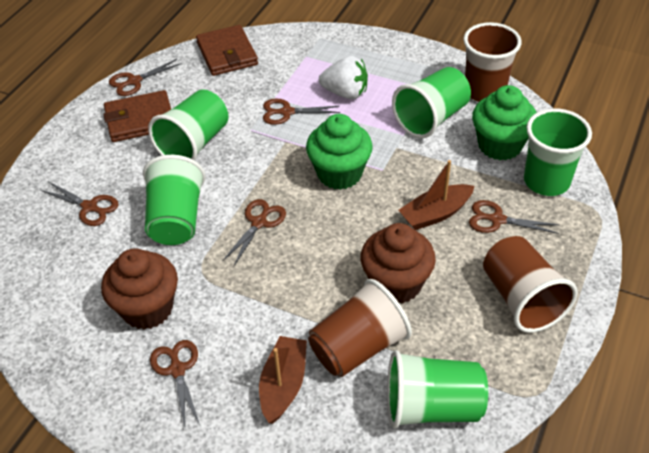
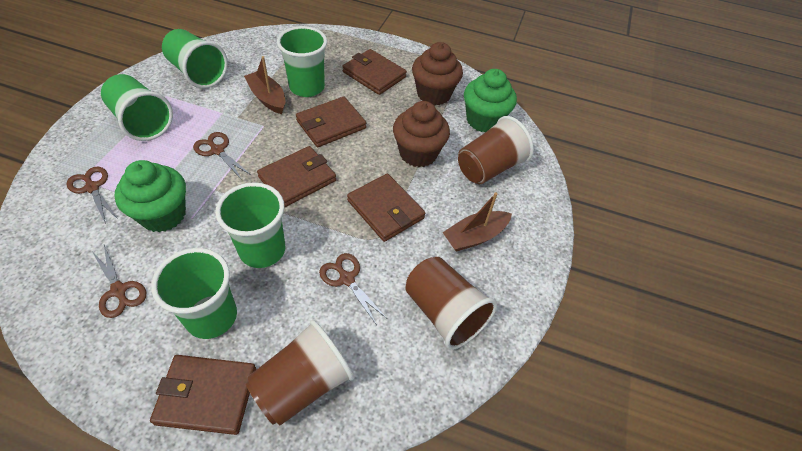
brown scissors: [41,182,119,226] [109,59,182,96] [150,340,200,427] [223,199,286,266] [263,99,340,125] [469,200,560,234] = 6 -> [67,166,118,224] [91,245,146,318] [193,132,251,180] [319,253,386,325] = 4
brown wallet: [103,90,171,142] [196,25,258,76] = 2 -> [150,355,256,435] [257,146,336,208] [296,97,366,147] [342,49,407,95] [347,173,425,242] = 5
white strawberry: [319,56,368,99] = 1 -> none = 0

